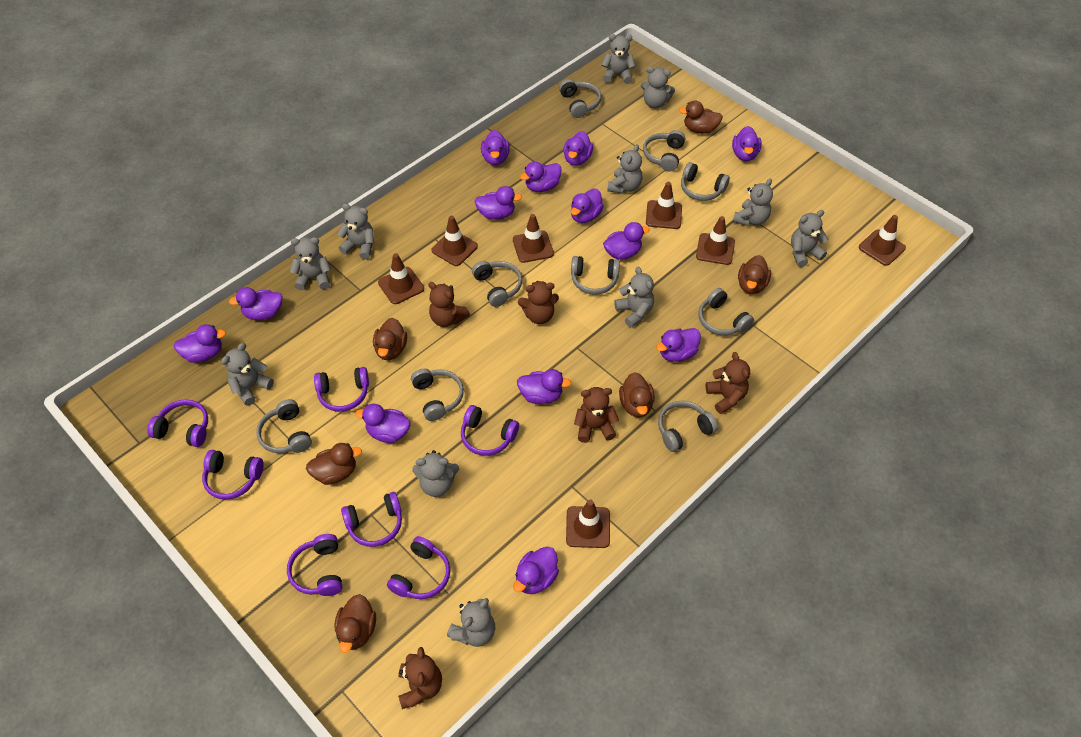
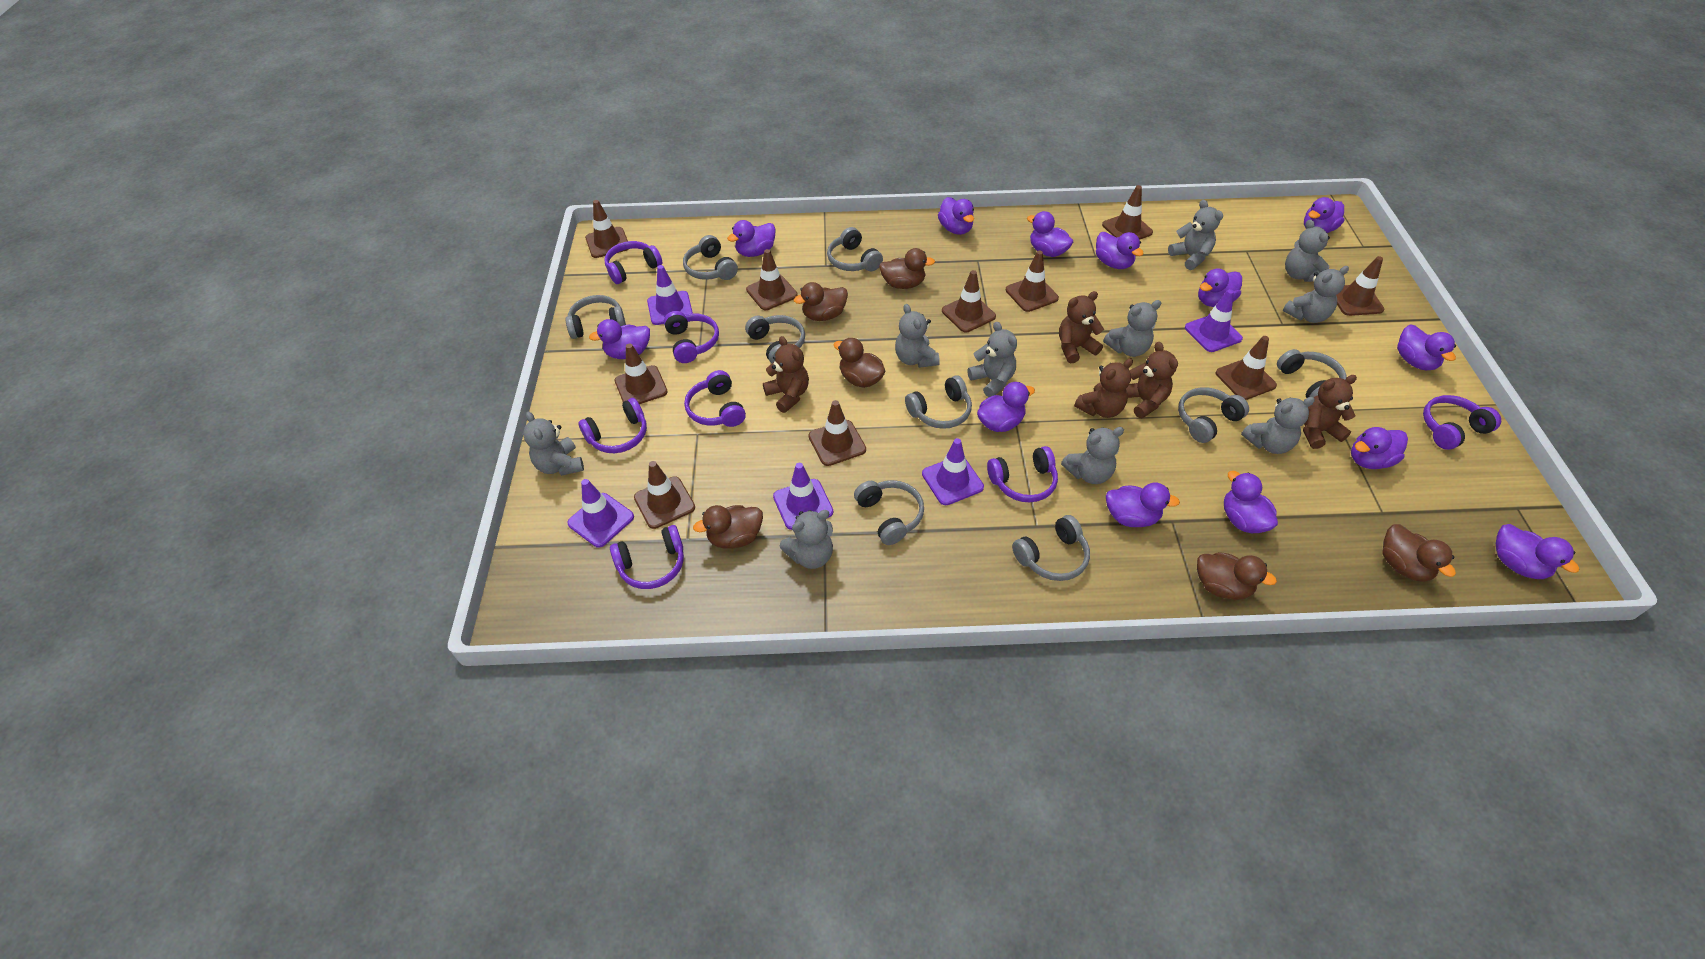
brown traffic cone: [378,253,424,304] [432,216,478,266] [513,214,554,263] [566,500,610,548] [646,182,682,229] [696,216,735,265] [859,215,906,266] = 7 -> [585,200,628,258] [615,343,668,404] [634,461,695,529] [746,249,798,310] [808,400,866,466] [942,270,996,332] [1006,251,1059,312] [1102,185,1153,240] [1215,336,1277,400] [1336,256,1384,316] = 10
grey teddy bear: [221,343,274,406] [290,237,331,290] [337,204,374,259] [412,450,459,497] [447,598,495,647] [602,34,636,84] [607,144,642,194] [614,267,654,328] [641,66,675,109] [733,178,773,226] [791,210,828,267] = 11 -> [523,411,584,476] [780,510,833,569] [895,304,940,368] [967,322,1017,397] [1061,427,1124,484] [1103,300,1161,357] [1168,200,1223,270] [1241,397,1315,454] [1283,266,1349,323] [1285,219,1330,282] = 10
purple traffic cone: none = 0 -> [567,479,634,548] [647,265,693,325] [773,463,833,530] [922,438,984,505] [1185,289,1243,352] = 5

